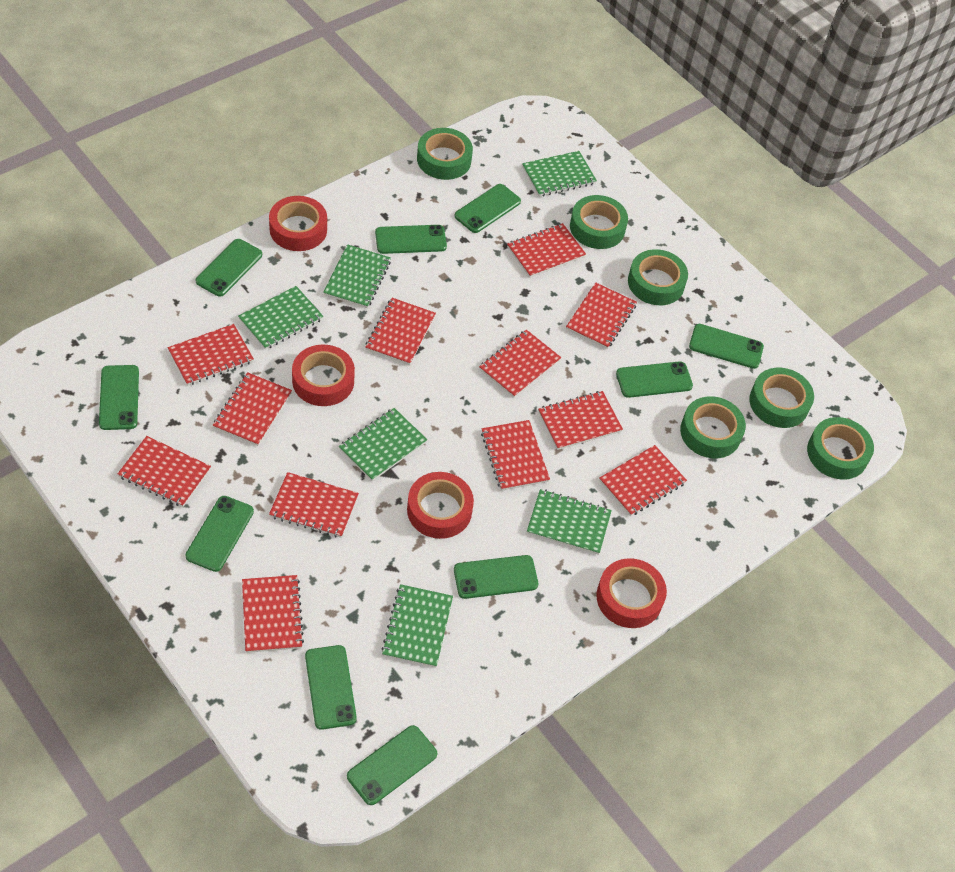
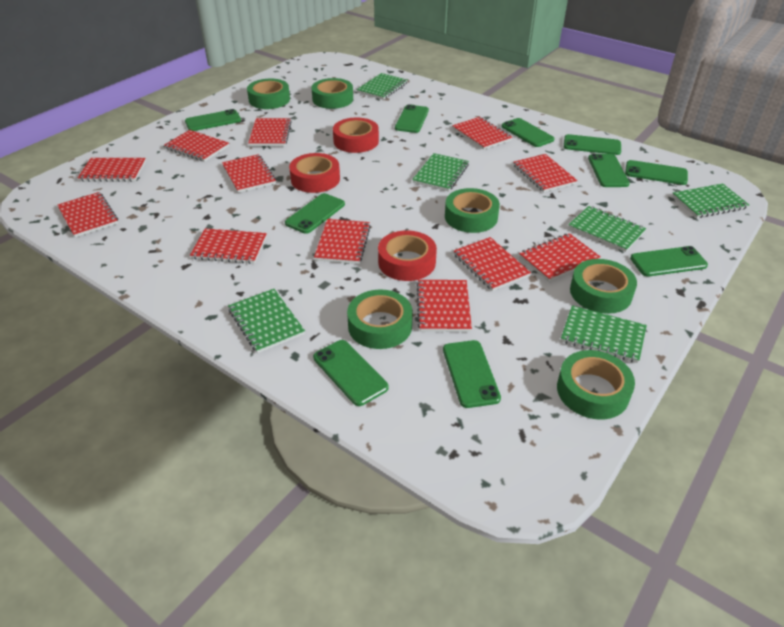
red tape: [269,196,327,251] [292,345,355,406] [407,472,474,539] [596,558,667,628] = 4 -> [289,153,340,193] [333,118,379,153] [378,230,437,281] = 3

